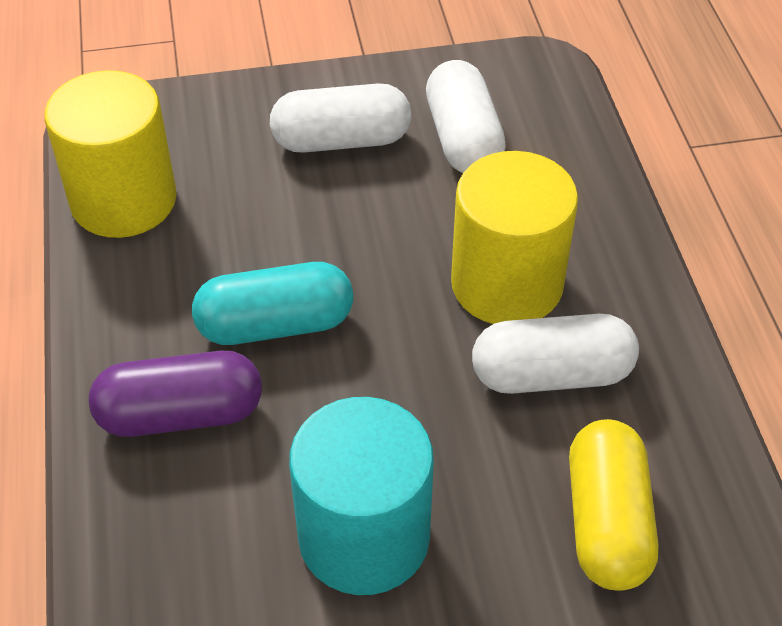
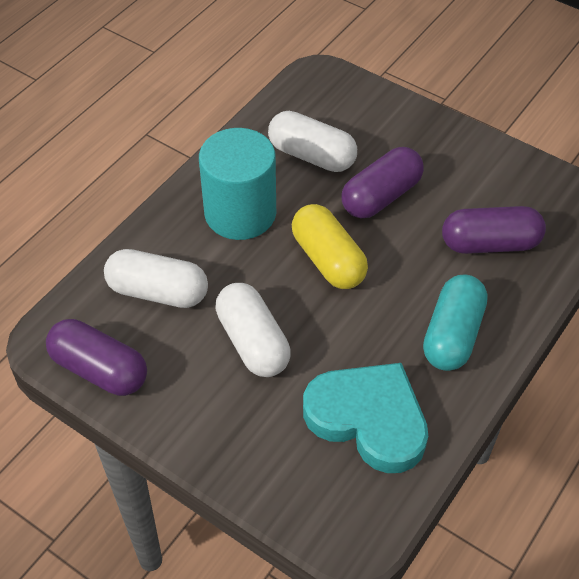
purple capsule: [89,351,262,437] = 1 -> [46,319,147,396] [342,147,424,218] [442,206,546,254] = 3
turquoise heart: none = 0 -> [303,363,428,473] = 1
yellow cylinder: [44,70,177,238] [451,151,578,324] = 2 -> none = 0

